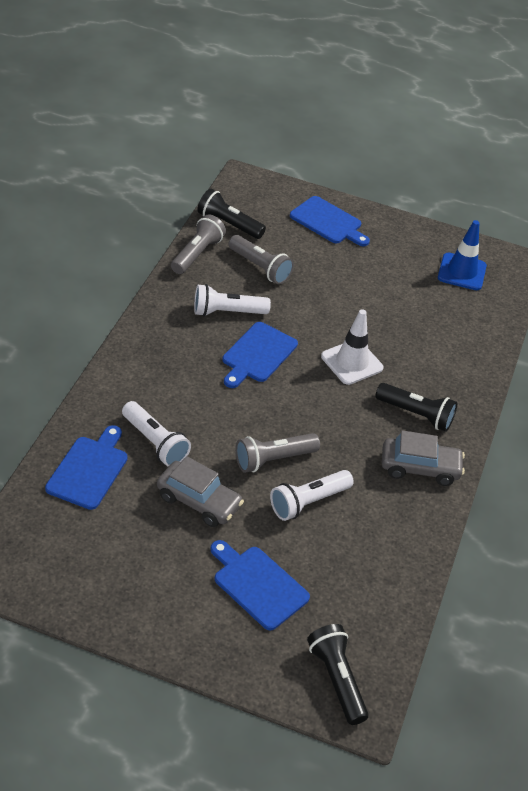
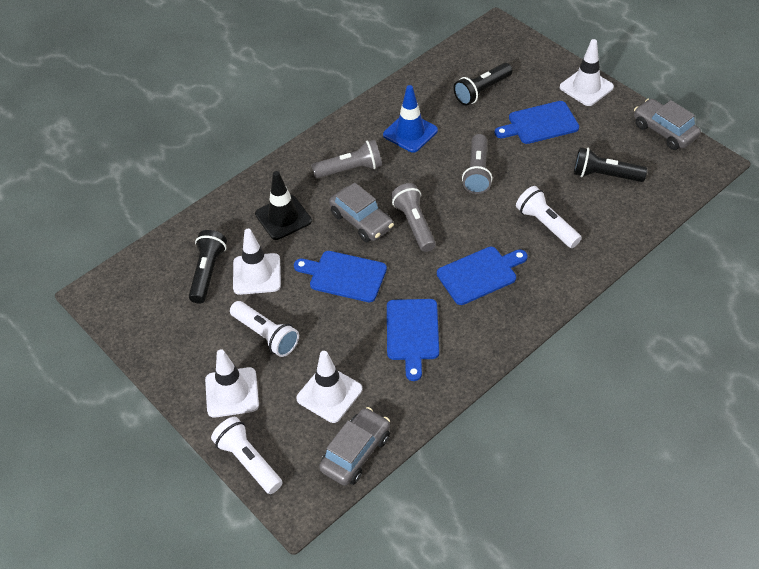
black traffic cone: none = 0 -> [255,171,312,240] = 1
grey car: [157,456,244,527] [382,430,465,486] = 2 -> [319,407,390,486] [329,183,394,242] [634,99,701,150] = 3
white traffic cone: [321,309,383,385] = 1 -> [205,349,259,418] [233,229,281,295] [296,351,362,423] [560,39,614,106] = 4

